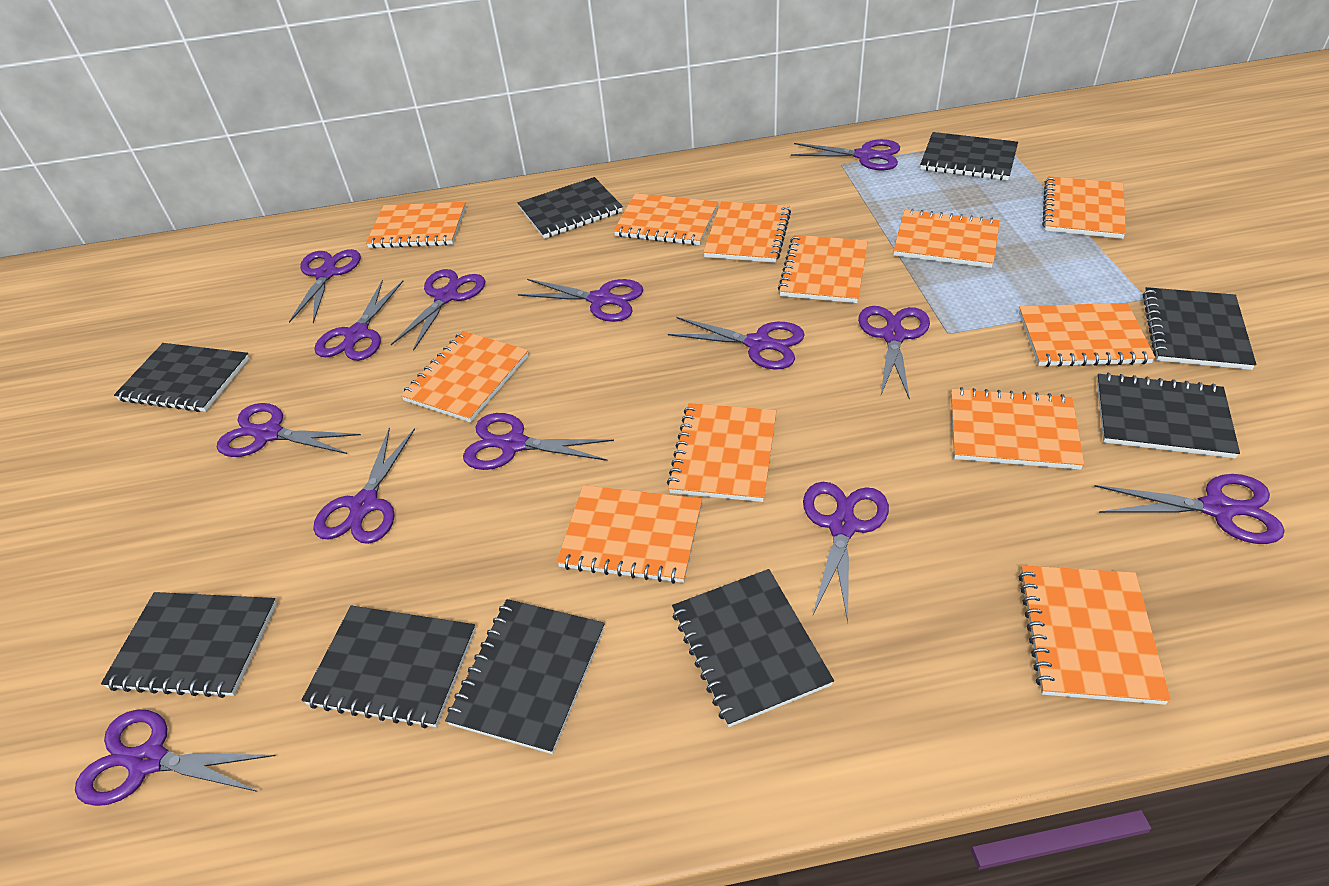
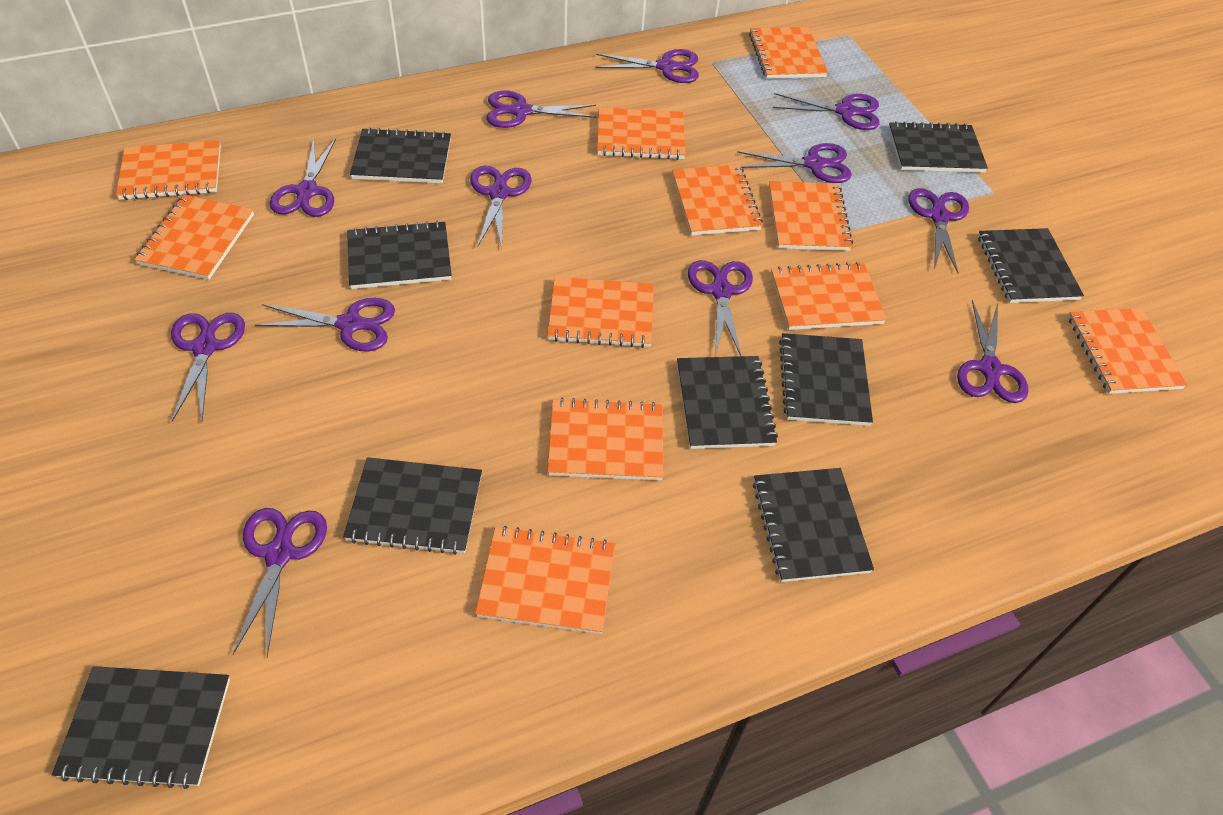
orange notebook: [366,202,466,248] [401,331,529,423] [556,485,702,584] [613,193,718,245] [667,403,777,502] [703,201,791,263] [778,235,868,303] [893,209,1000,268] [951,387,1084,470] [1019,303,1155,367] [1019,565,1171,705] [1042,176,1126,239] = 12 -> [116,141,221,200] [134,195,254,280] [475,526,615,634] [547,277,654,348] [548,398,663,481] [597,107,686,160] [672,164,763,236] [749,27,828,79] [769,181,853,251] [771,262,887,330] [1068,308,1187,394] = 11
purple scissors: [75,709,276,806] [217,403,361,457] [289,249,361,323] [313,428,415,544] [314,280,403,361] [391,269,485,351] [463,413,614,470] [518,279,643,322] [668,317,805,370] [791,139,900,171] [803,482,889,622] [858,306,930,400] [1094,474,1284,544] = 13 -> [171,313,245,422] [233,508,327,657] [255,298,395,352] [270,138,336,217] [470,166,532,248] [487,91,596,128] [596,49,699,83] [688,260,753,356] [737,143,852,183] [773,93,880,130] [908,188,969,274] [957,300,1028,403] = 12

